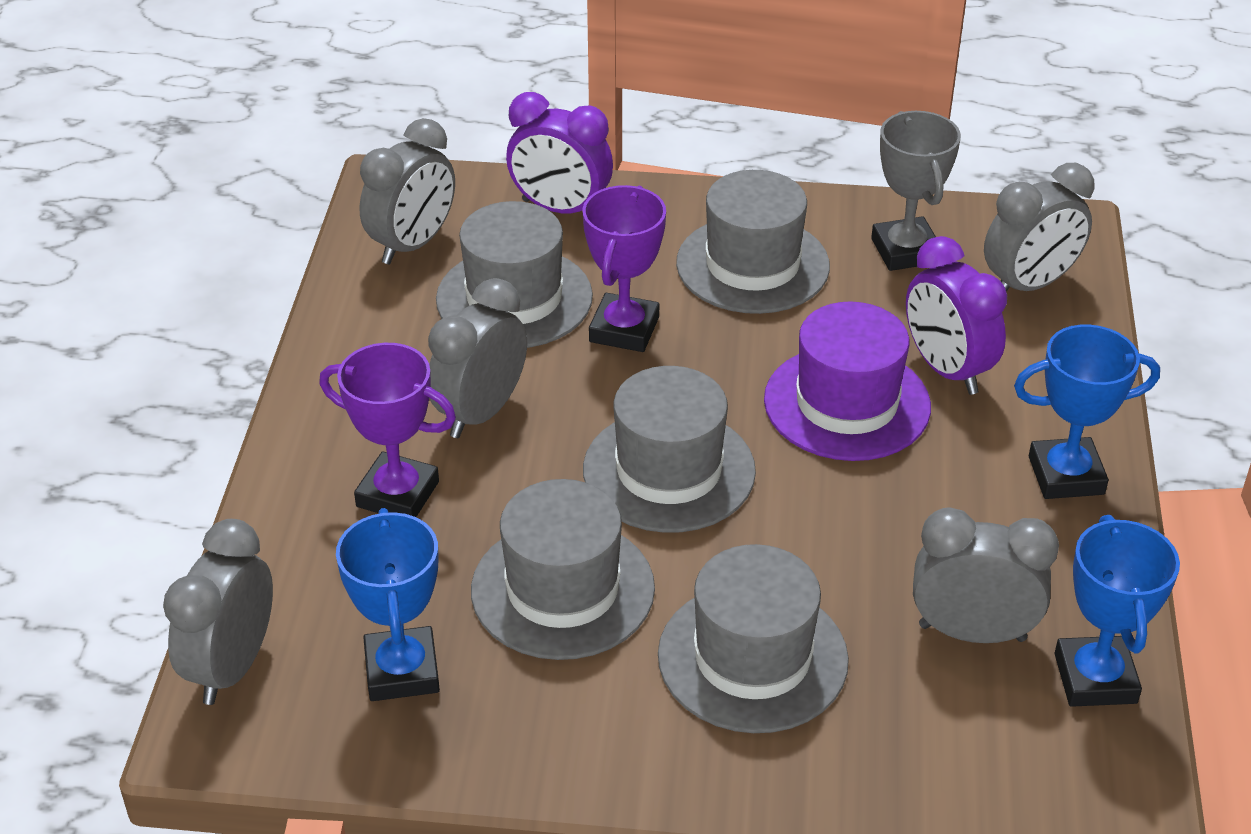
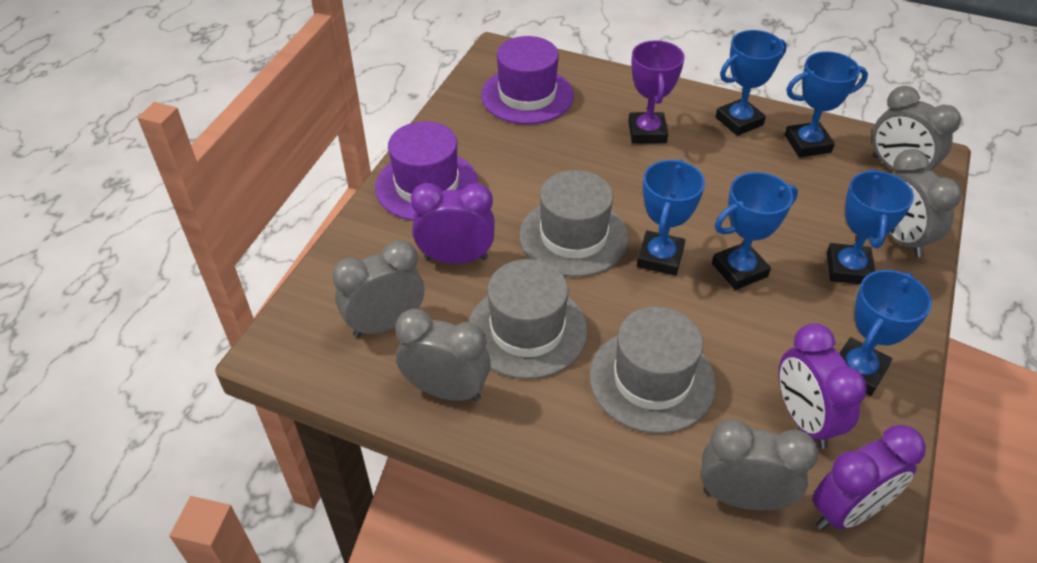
blue trophy: [336,508,440,701] [1014,325,1160,499] [1054,515,1180,707] = 3 -> [637,159,705,276] [712,172,798,290] [716,30,787,136] [785,51,868,157] [827,169,914,284] [839,270,932,396] = 6
grey hat: [436,201,593,348] [471,479,655,660] [583,366,756,533] [658,544,849,733] [676,170,830,314] = 5 -> [469,259,588,379] [519,170,629,277] [589,307,716,434] = 3
grey trophy: [871,111,961,271] = 1 -> none = 0
purple clock: [506,92,613,214] [906,236,1007,395] = 2 -> [411,183,495,264] [779,323,867,449] [813,425,926,530] = 3
purple hat: [764,302,931,461] = 1 -> [375,121,478,221] [481,36,574,124] = 2
purple trophy: [319,343,456,517] [582,185,666,352] = 2 -> [628,40,685,144] = 1

